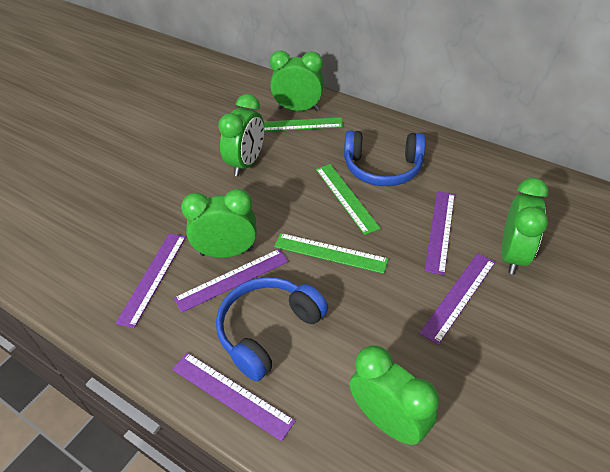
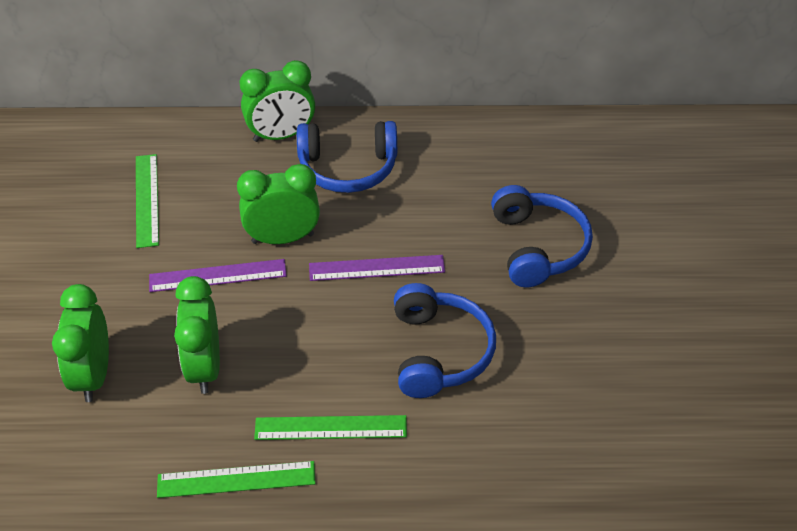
blue headphones: [216,277,328,381] [344,130,426,186] = 2 -> [297,121,397,193] [394,283,496,398] [491,185,593,287] = 3
green clock: [181,189,257,258] [218,94,264,176] [270,50,324,111] [349,345,439,445] [501,178,548,274] = 5 -> [52,284,109,402] [174,276,220,394] [237,164,320,244] [239,60,315,142] = 4
purple ruler: [116,233,186,328] [172,353,295,441] [174,249,289,313] [419,253,495,345] [425,191,455,275] = 5 -> [149,259,287,292] [309,255,445,281] = 2

